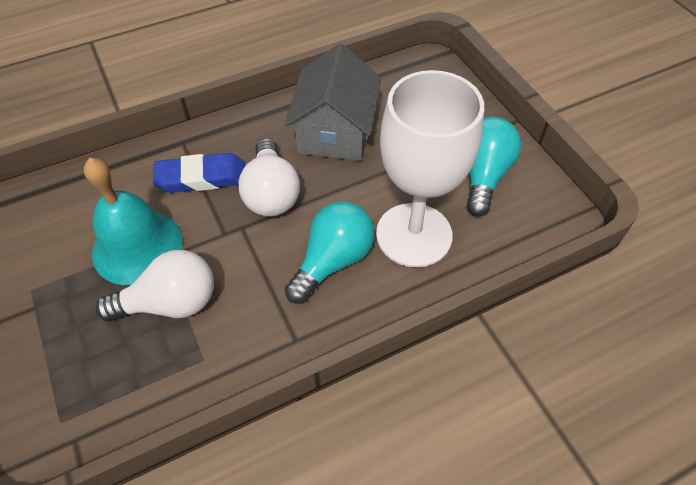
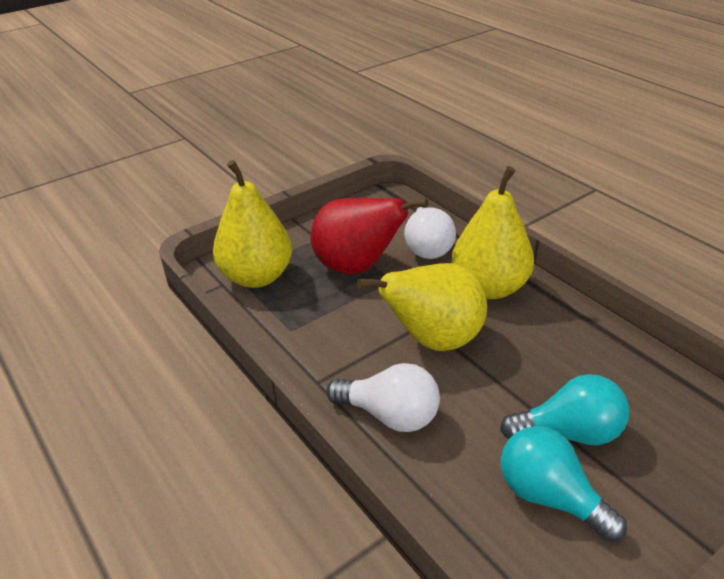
blue eraser: [153,153,245,193] = 1 -> none = 0
grey house: [284,43,381,161] = 1 -> none = 0
red pear: none = 0 -> [311,198,428,274] = 1
turquoise bell: [84,158,183,285] = 1 -> none = 0
white goblet: [376,70,484,267] = 1 -> none = 0
yellow pear: none = 0 -> [213,160,292,288] [357,263,487,351] [452,166,534,299] = 3

